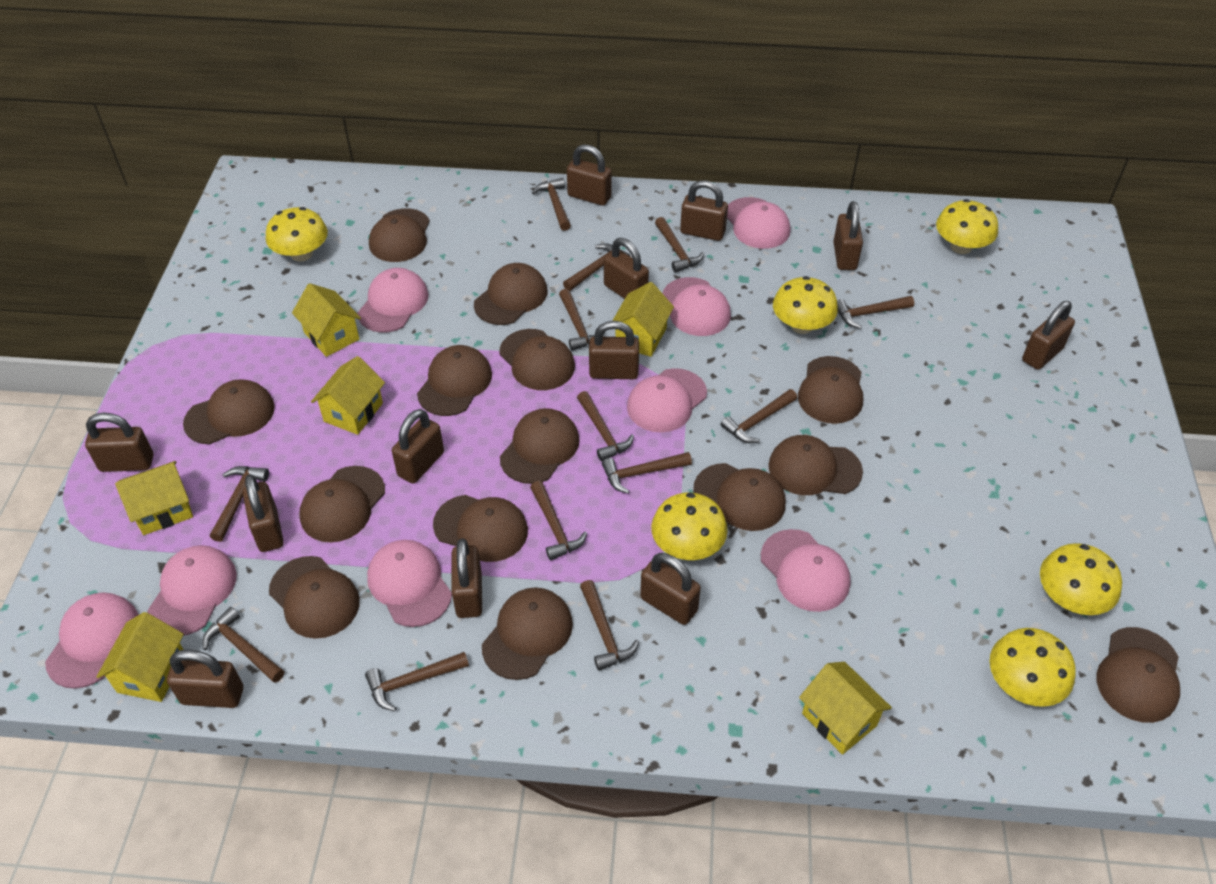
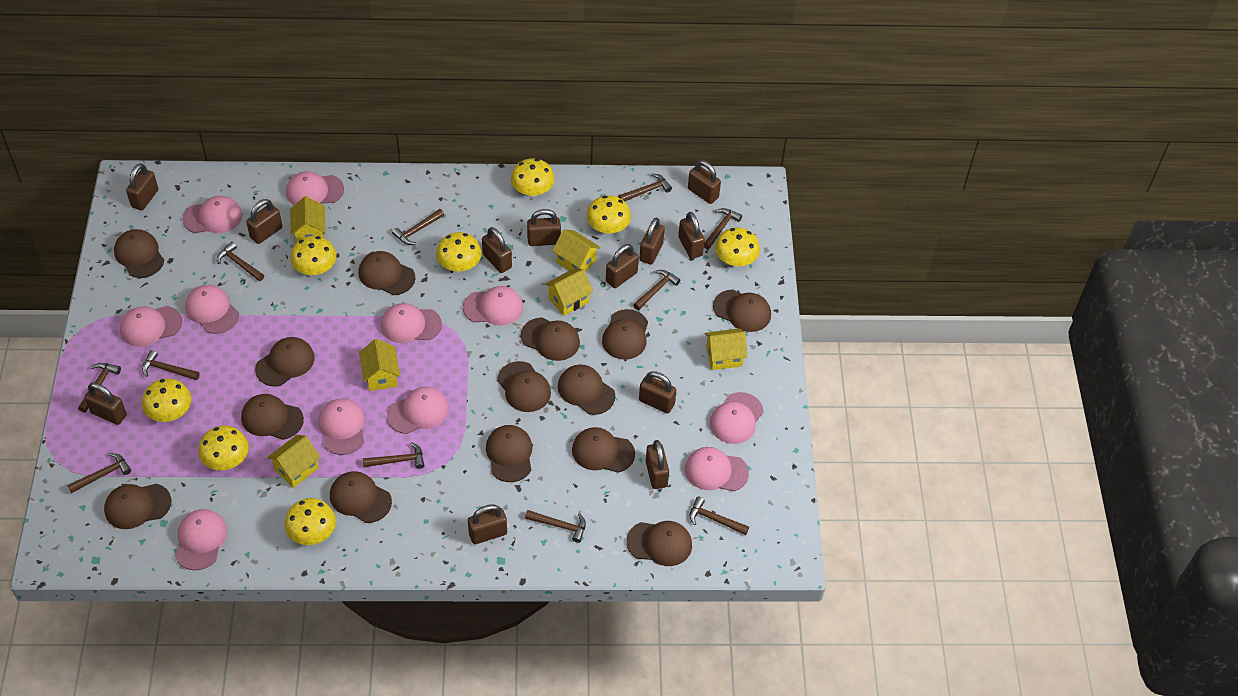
brown hammer: [202,607,284,683] [210,466,269,542] [365,652,469,711] [530,481,587,561] [532,178,571,231] [559,289,605,351] [563,243,630,291] [577,391,634,461] [580,580,639,671] [602,452,692,493] [655,217,704,273] [720,389,797,443] [837,296,914,329] = 13 -> [67,453,131,493] [78,363,121,413] [142,350,200,380] [217,241,264,281] [363,442,424,469] [392,209,444,245] [525,510,586,543] [618,174,672,201] [633,270,681,310] [690,497,749,535] [704,208,742,249] = 11
pink cap: [45,592,139,689] [147,545,237,636] [357,268,429,333] [367,540,452,627] [627,368,707,432] [662,277,731,336] [727,197,790,249] [761,529,850,612] = 8 -> [120,306,182,347] [175,509,227,570] [183,196,242,233] [185,285,239,334] [286,171,344,205] [318,399,365,455] [381,303,442,343] [387,387,449,434] [463,286,523,326] [685,447,749,491] [710,392,763,444] = 11
yellow mushroom: [266,207,328,262] [651,493,728,560] [773,276,838,334] [936,199,998,254] [990,628,1076,707] [1040,543,1122,615] = 6 -> [142,378,191,422] [198,426,249,470] [285,498,336,545] [291,236,336,275] [436,232,482,271] [511,158,555,196] [587,195,631,234] [715,227,760,266] = 8

